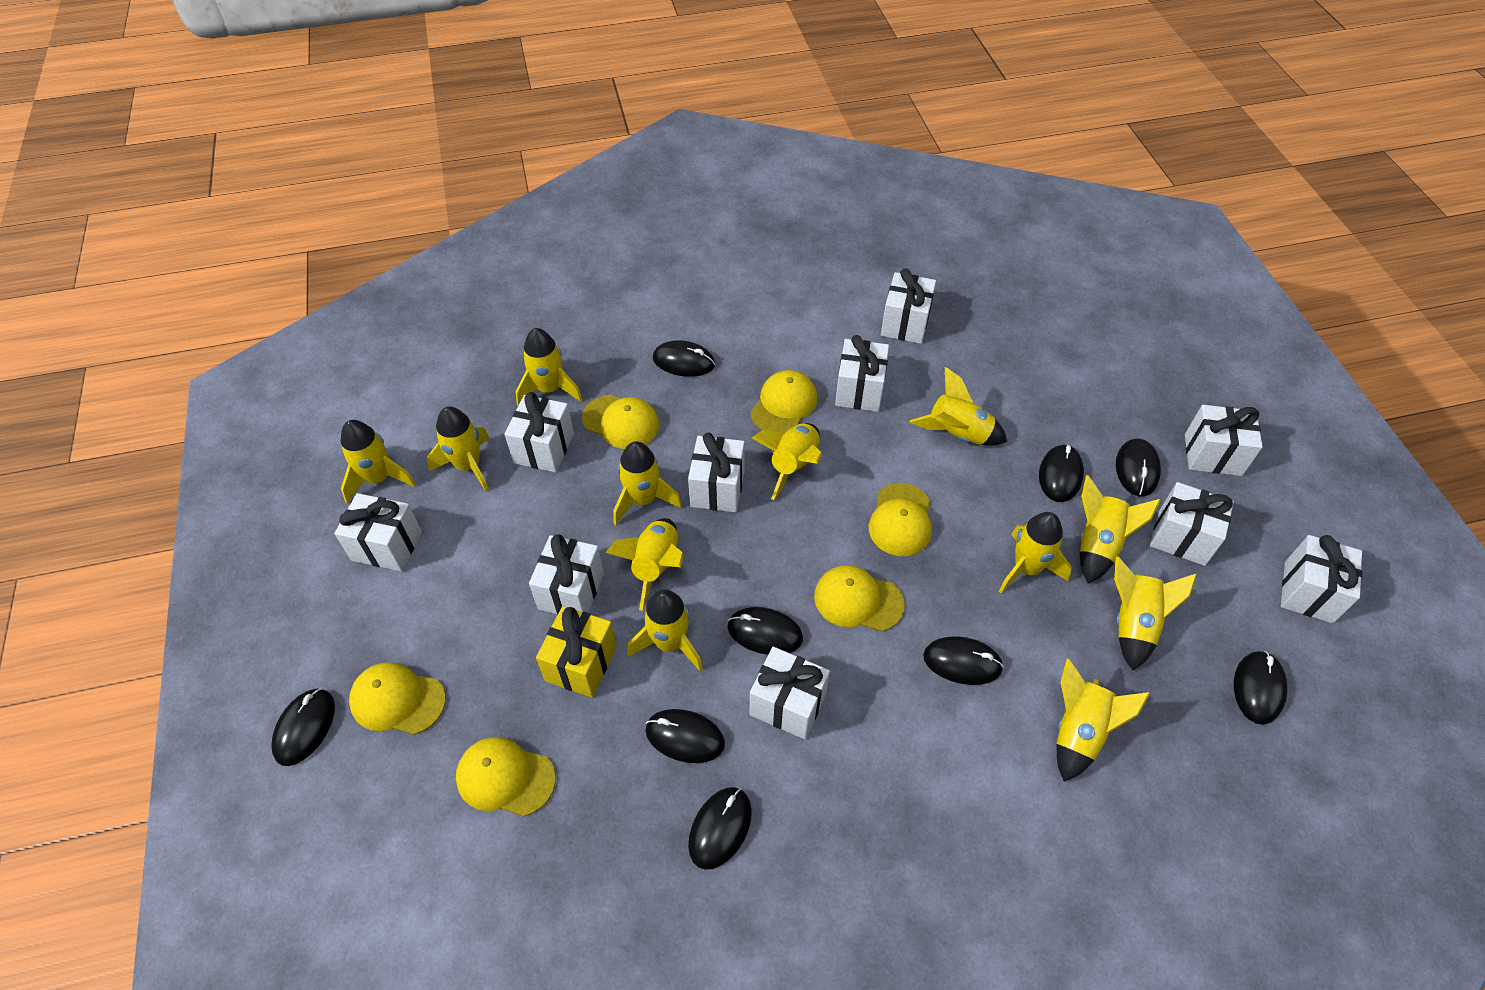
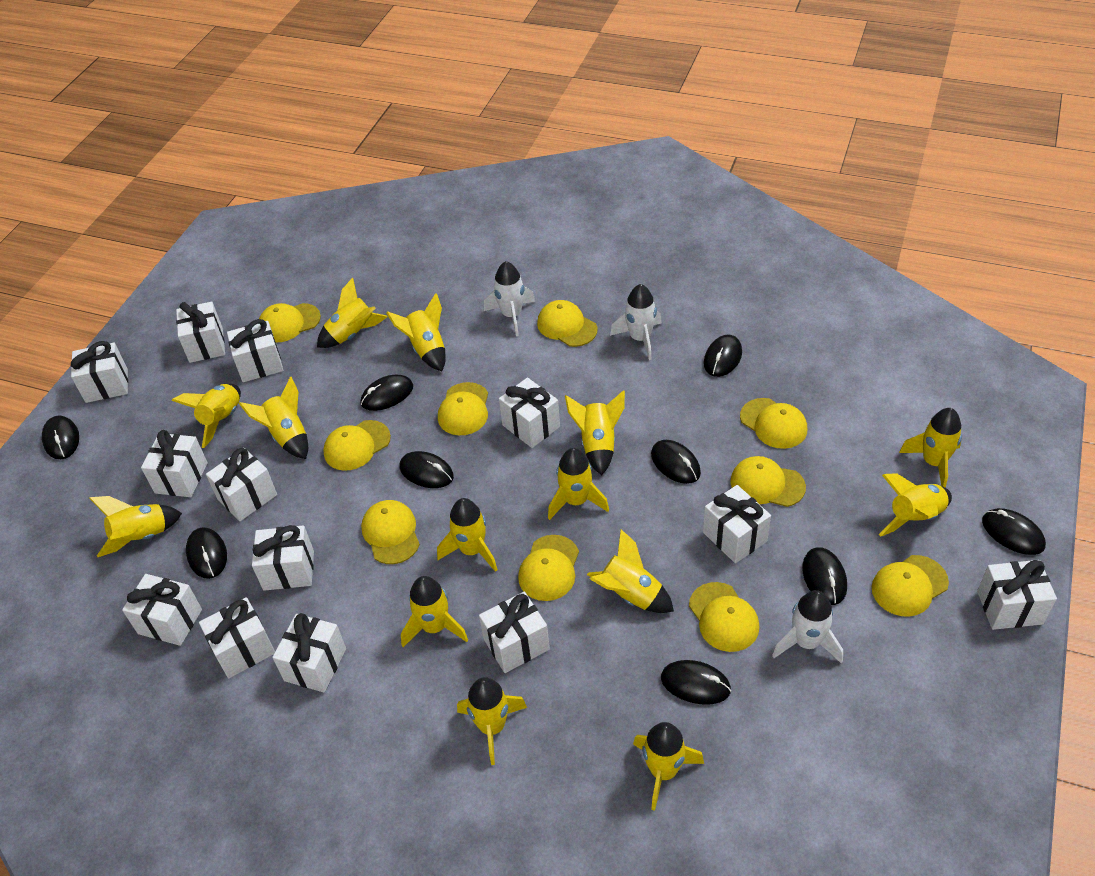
white gift: [334,493,422,571] [504,392,574,472] [529,534,604,614] [688,432,745,512] [750,647,830,739] [835,335,889,412] [881,268,936,344] [1150,482,1234,566] [1185,405,1263,476] [1281,535,1362,623] = 10 -> [71,341,128,403] [122,574,202,646] [141,430,208,497] [176,302,225,363] [199,597,275,678] [206,448,277,521] [227,319,283,382] [252,525,314,591] [272,613,346,692] [479,592,550,673] [499,378,560,448] [703,485,771,563] [977,560,1057,630] = 13
white rocket: none = 0 -> [484,261,535,336] [610,284,662,360] [772,590,843,664] = 3
yellow cap: [349,662,446,735] [456,737,556,817] [582,395,659,449] [750,370,817,433] [814,565,905,632] [869,483,932,556] = 6 -> [259,303,321,343] [323,420,391,471] [361,500,420,564] [438,382,488,435] [518,535,579,601] [537,300,597,347] [689,582,759,652] [730,456,806,507] [740,398,807,449] [872,555,949,617] = 10
yellow gift: [536,606,617,698] = 1 -> none = 0
yellow rocket: [340,420,416,504] [427,406,490,492] [516,328,582,406] [605,518,684,611] [613,441,682,525] [627,589,703,671] [752,423,822,500] [910,367,1007,446] [999,512,1072,593] [1056,659,1150,782] [1080,475,1161,584] [1114,557,1197,670] = 12 -> [89,496,182,557] [172,384,241,448] [239,377,308,459] [317,278,388,348] [386,293,446,371] [401,576,468,647] [437,498,498,572] [457,677,527,765] [548,448,609,520] [565,390,625,475] [587,529,674,613] [633,722,704,811] [879,473,952,536] [899,408,962,488] = 14

